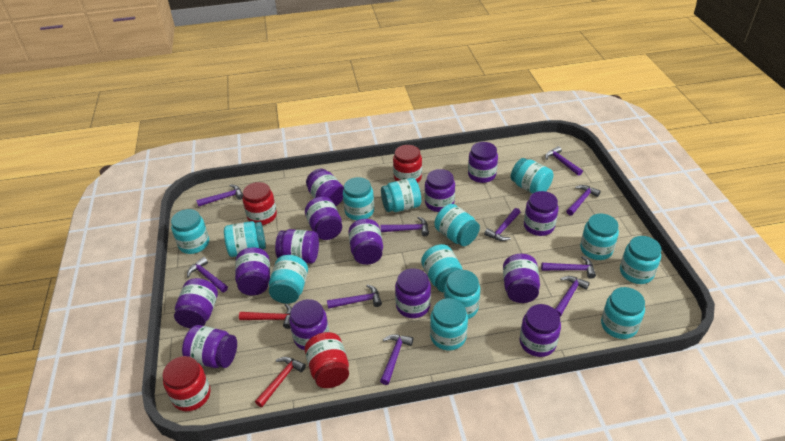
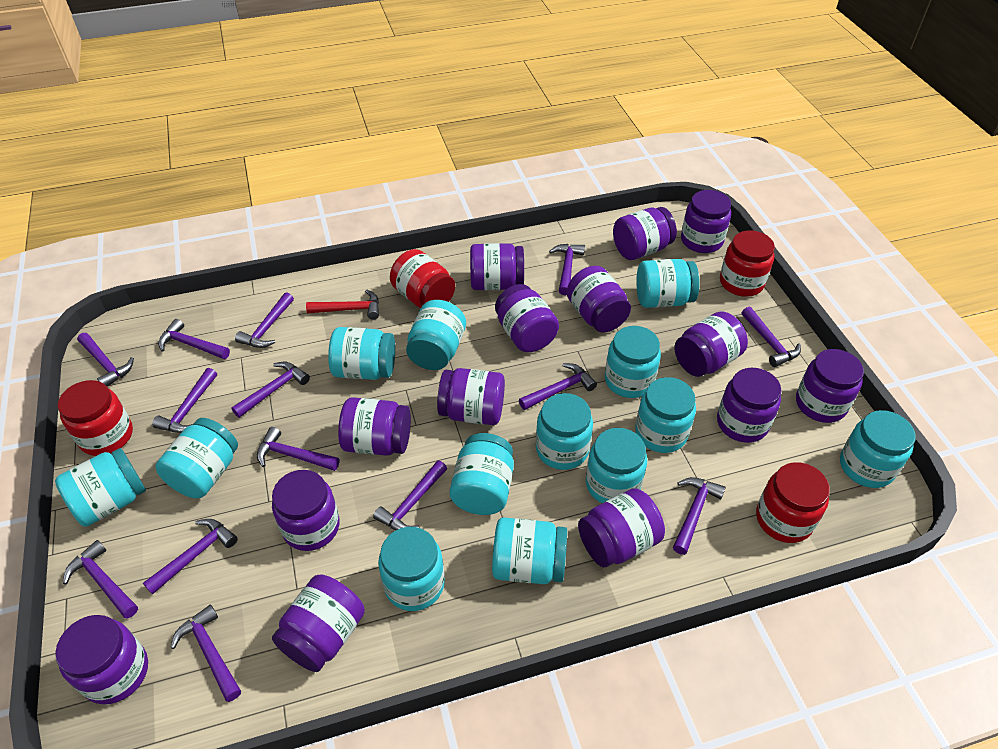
purple hammer: [187,257,228,293] [196,185,243,207] [327,284,382,309] [380,334,413,385] [381,217,429,236] [484,208,520,241] [541,256,596,279] [545,146,583,176] [555,276,590,316] [566,185,601,216] = 10 -> [63,540,138,618] [77,333,134,387] [143,519,238,595] [152,368,217,433] [158,319,230,359] [170,605,241,702] [231,362,310,418] [235,292,294,348] [257,427,339,471] [373,460,447,530] [519,363,597,410] [549,244,585,295] [673,477,726,555] [742,307,801,367] = 14
red hammer: [239,304,292,329] [255,357,306,407] = 2 -> [306,289,379,320] = 1

